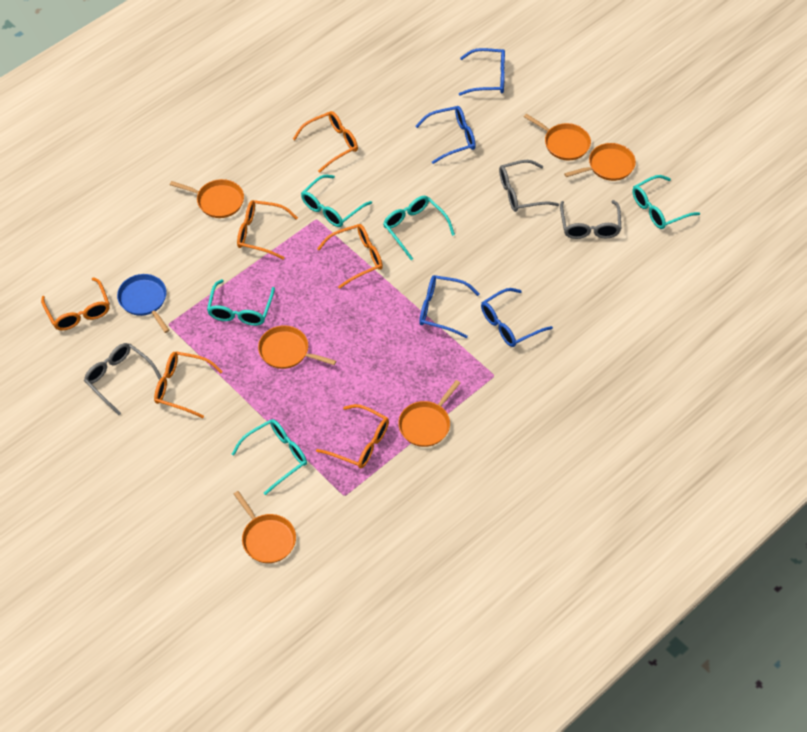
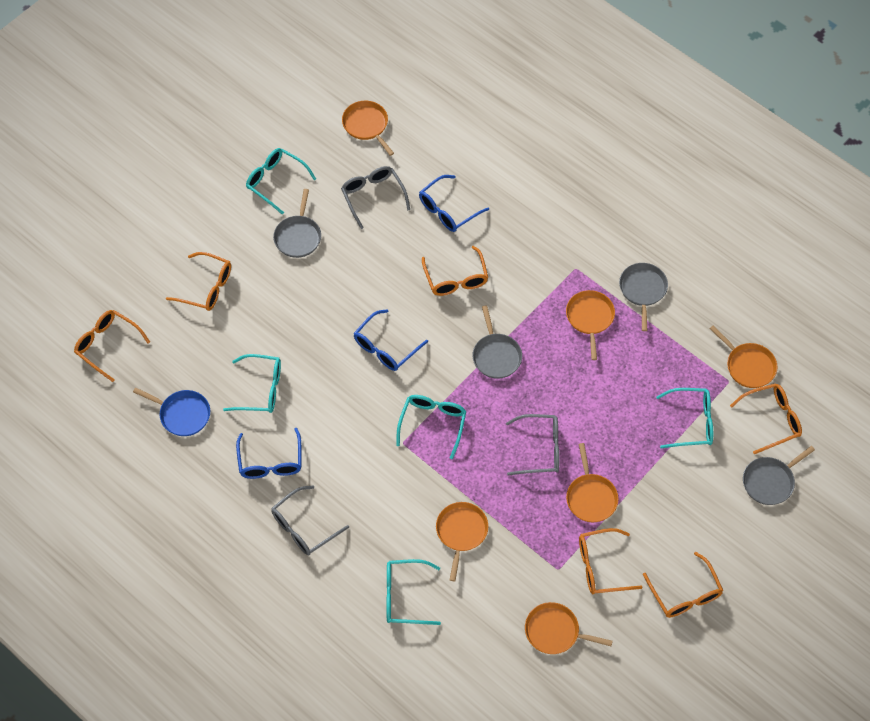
blue glasses: [415,106,476,164] [419,275,479,338] [459,48,505,96] [481,288,553,347] = 4 -> [236,428,302,479] [354,309,428,371] [419,175,489,232] = 3
grey pan: none = 0 -> [273,189,321,258] [472,305,522,379] [619,263,668,331] [743,446,815,505] = 4

